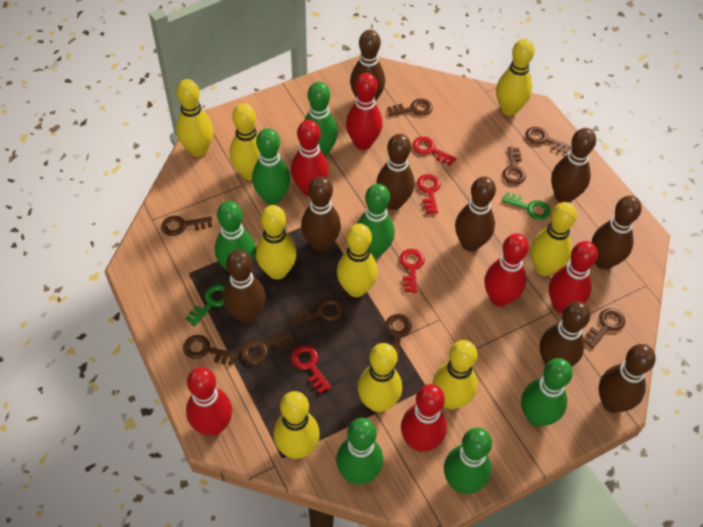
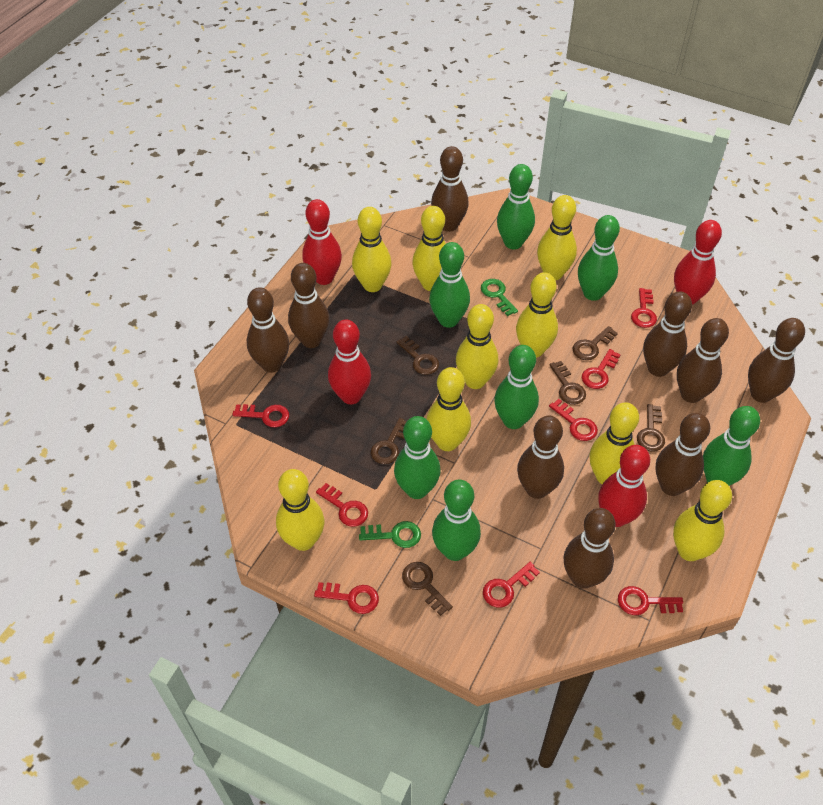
brown key: [161,216,212,236] [183,335,238,365] [241,331,295,365] [290,298,344,326] [385,314,412,363] [387,99,433,116] [502,147,526,185] [525,127,571,154] [584,308,625,349] = 9 -> [371,418,407,464] [397,336,439,375] [402,562,453,616] [549,361,586,405] [573,326,618,360] [637,404,665,452] = 6
red bowling pin: [186,367,232,436] [291,120,329,196] [346,73,383,150] [401,384,447,452] [484,233,529,307] [549,241,598,314] = 6 -> [302,199,342,285] [328,319,371,404] [598,445,650,527] [674,220,722,305] = 4
red key: [291,345,331,393] [400,249,425,293] [412,137,457,166] [417,174,441,214] = 4 -> [232,404,289,427] [314,582,379,614] [316,483,368,527] [483,562,540,608] [549,399,598,441] [582,349,621,389] [618,586,683,615] [631,288,657,328] = 8

